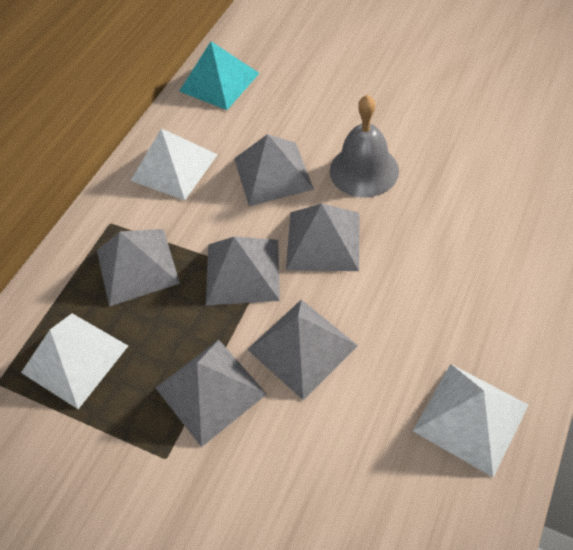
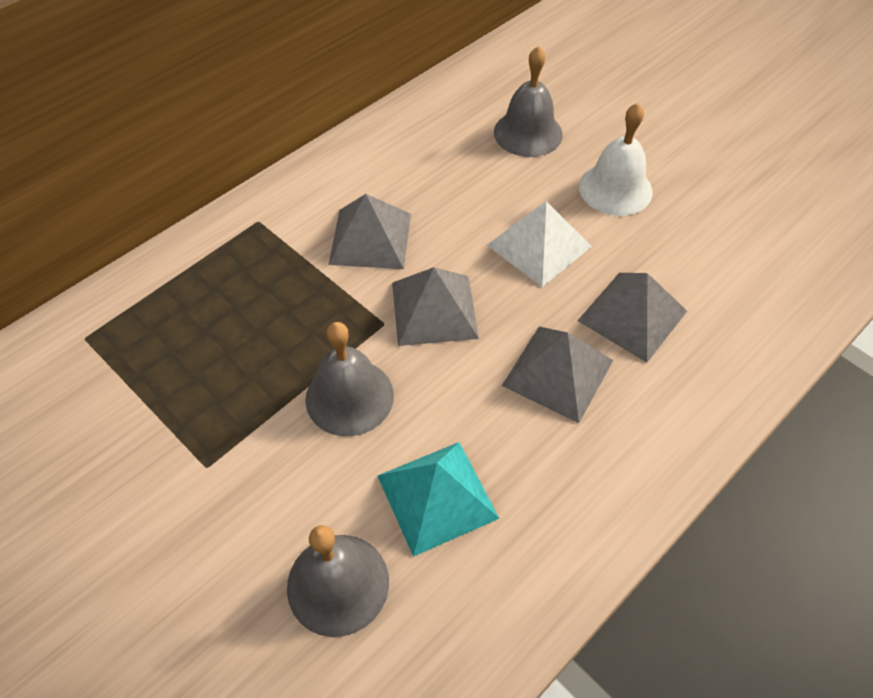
grey bell: [330,95,399,198] = 1 -> [287,525,389,637] [305,322,394,436] [494,46,563,157] = 3
grey pyramid: [97,229,180,307] [156,340,267,447] [206,236,280,306] [234,134,314,206] [247,300,358,400] [286,204,359,271] = 6 -> [328,194,411,269] [392,267,479,346] [502,327,613,423] [577,273,687,363] = 4
white bell: none = 0 -> [579,103,653,216] = 1
white pyramid: [21,313,128,409] [130,128,218,200] [413,364,529,477] = 3 -> [487,201,592,287] = 1

